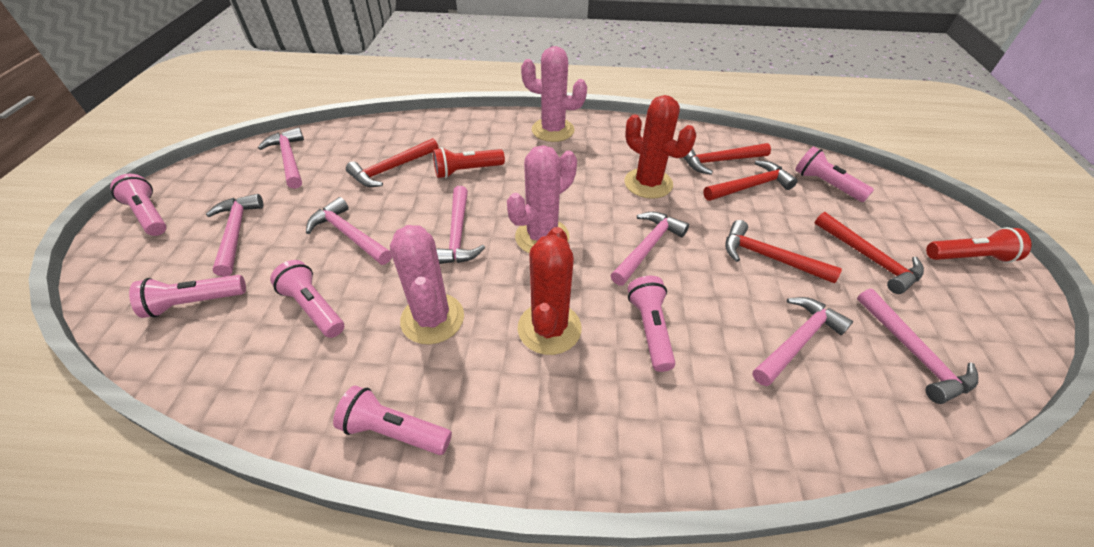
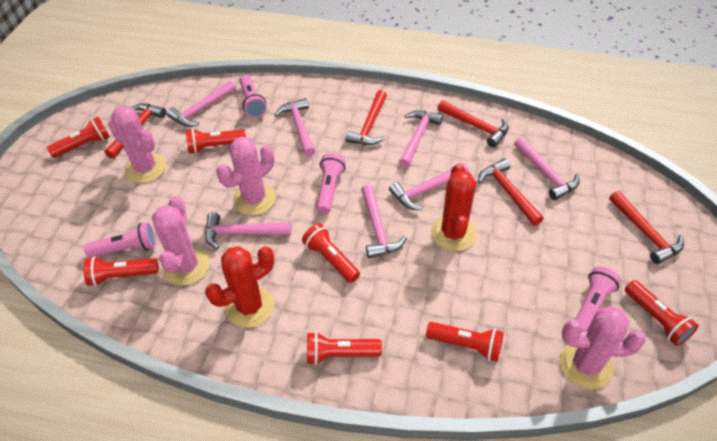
pink cactus: [390,225,464,344] [507,145,577,253] [521,46,587,142] = 3 -> [108,106,166,183] [152,196,210,286] [216,136,276,216] [560,306,646,390] = 4
pink flashlight: [110,174,166,236] [129,275,246,318] [270,260,344,338] [333,386,452,455] [628,276,675,372] [795,146,874,202] = 6 -> [84,222,156,258] [239,75,267,118] [317,153,346,214] [575,267,621,331] = 4
red flashlight: [433,147,505,178] [926,227,1031,263] = 2 -> [47,117,110,158] [83,257,159,286] [186,128,246,154] [302,223,360,283] [307,332,382,365] [426,322,504,362] [625,280,699,346] = 7

